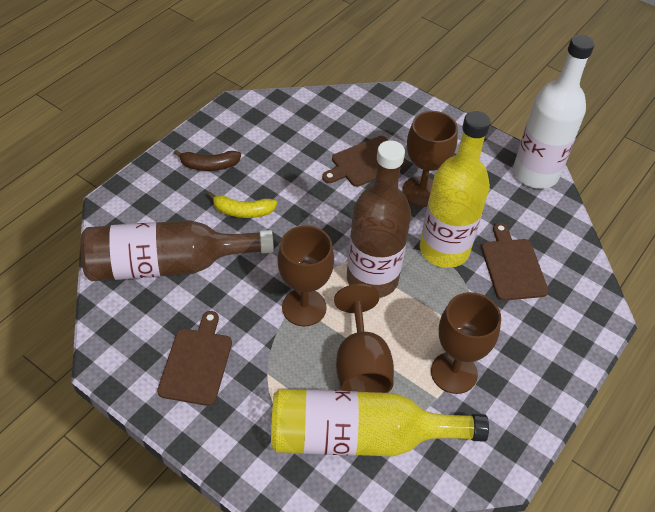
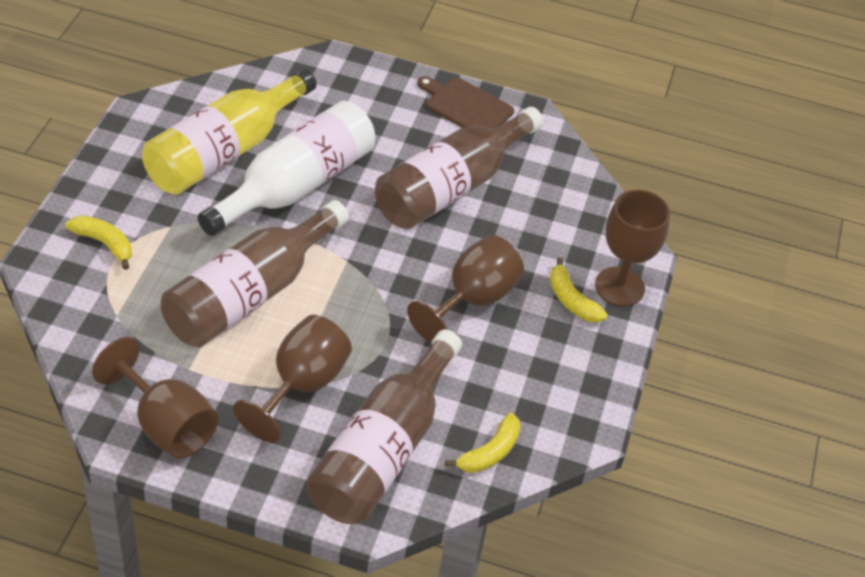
brown banana: [174,150,241,171] = 1 -> none = 0
brown bottle: [80,220,274,281] [347,140,411,298] = 2 -> [161,200,349,348] [306,329,462,524] [375,107,543,229] = 3
brown cutting board: [157,311,232,406] [322,136,407,187] [481,223,549,301] = 3 -> [417,76,514,129] = 1
yellow banana: [208,192,277,218] = 1 -> [65,215,132,270] [445,413,521,473] [550,257,607,322] = 3
yellow bottle: [271,389,489,456] [420,111,491,268] = 2 -> [142,68,317,195] = 1

